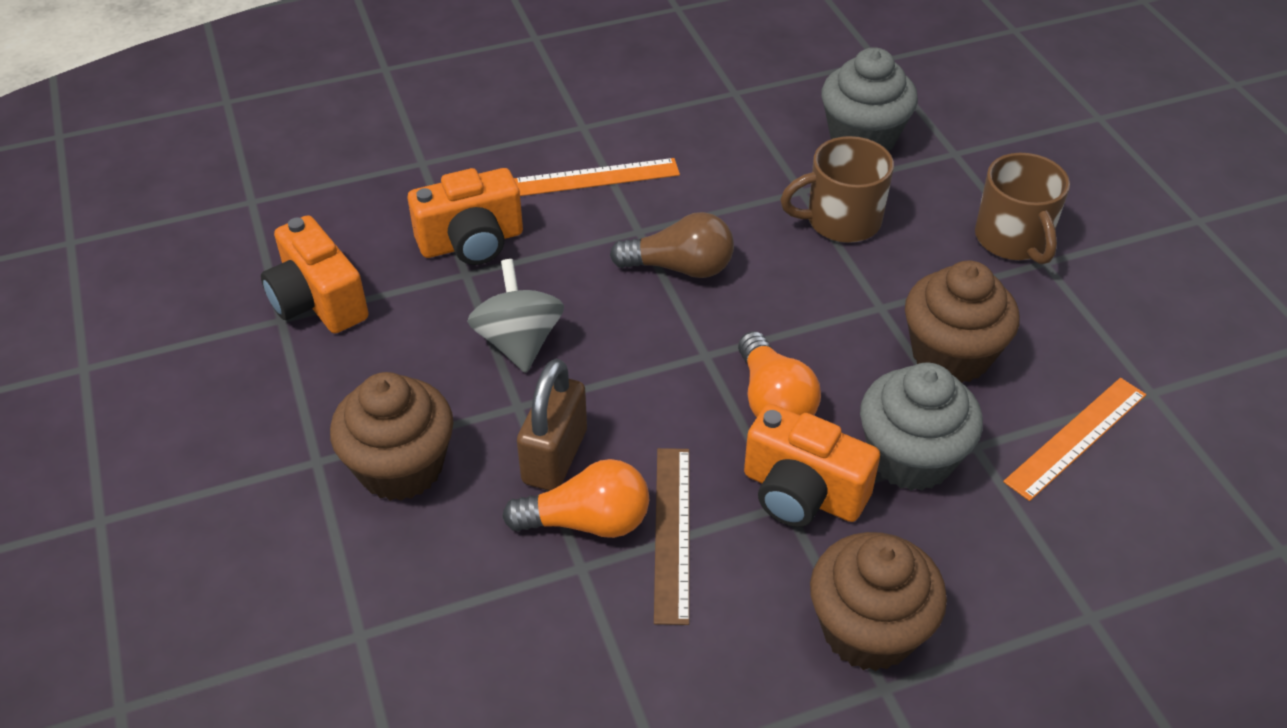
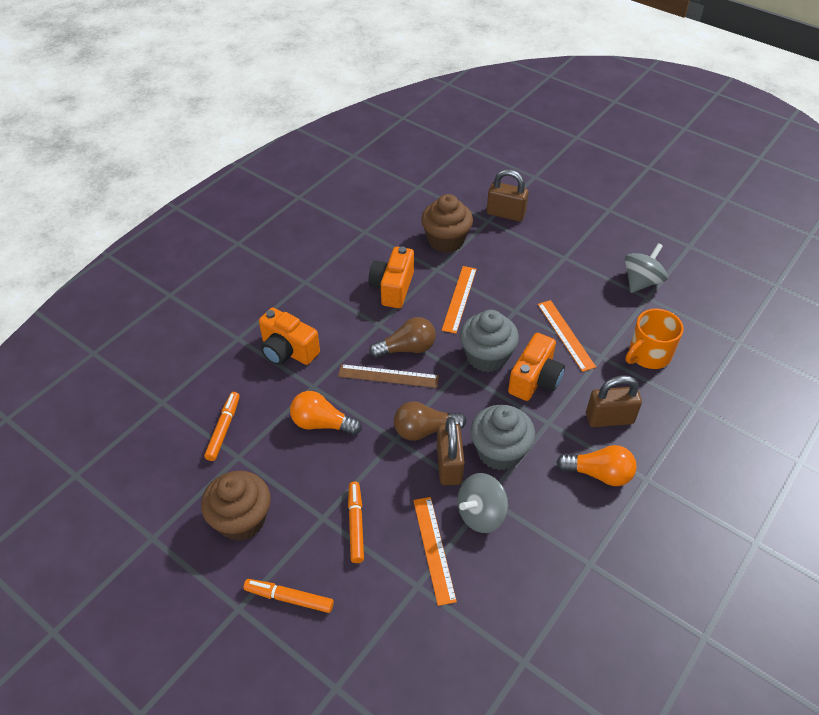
brown cupcake: [330,372,454,501] [810,532,947,671] [905,261,1019,383] = 3 -> [201,471,271,541] [421,194,473,253] = 2
brown light bulb: [610,212,734,278] = 1 -> [369,317,436,358] [394,401,466,441] = 2
brown mug: [780,136,894,243] [975,153,1070,264] = 2 -> none = 0
brown padlock: [517,359,587,491] = 1 -> [437,417,464,485] [487,169,529,222] [586,375,642,427] = 3
grey spinning top: [467,259,564,373] = 1 -> [457,473,508,533] [625,243,668,293] = 2
orange marker: none = 0 -> [204,392,240,461] [244,579,334,613] [348,482,364,563] = 3
orange mug: none = 0 -> [626,309,684,369] = 1
orange ruler: [514,158,680,196] [1003,378,1146,501] = 2 -> [413,497,457,606] [442,266,477,334] [538,300,596,372] = 3

